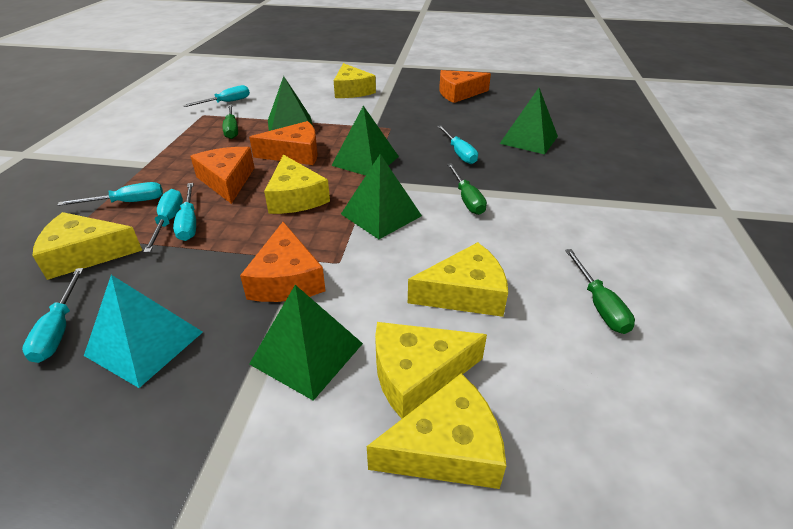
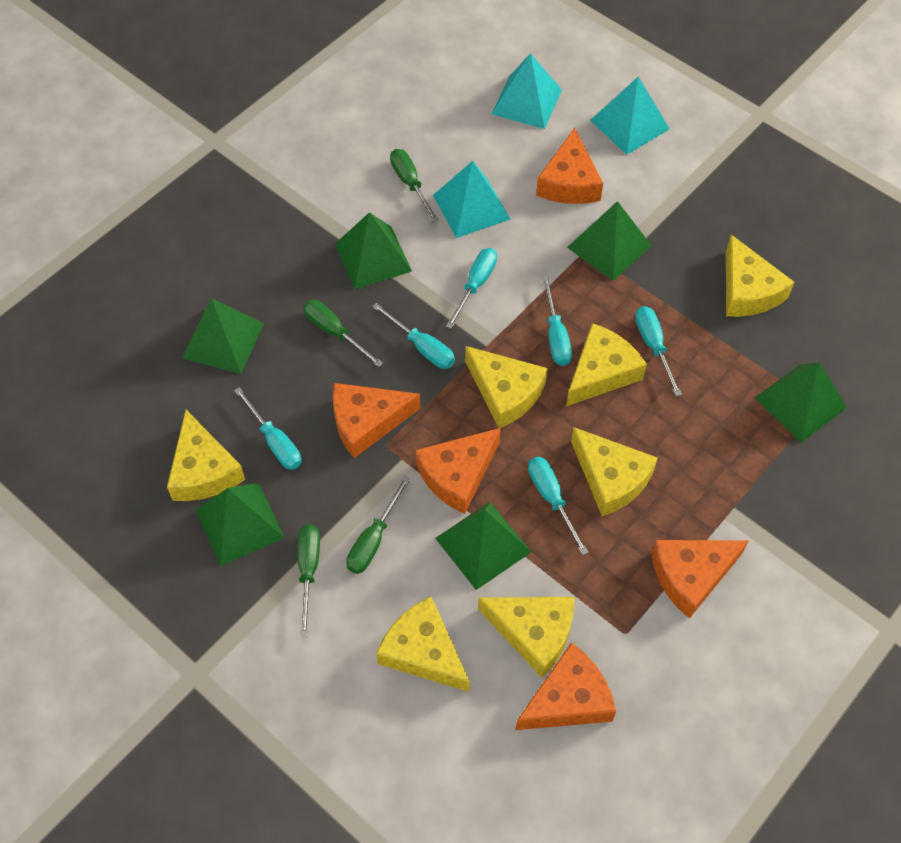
green pyramid: [249,285,363,401] [268,76,313,131] [331,106,399,176] [341,154,422,239] [500,88,558,154] = 5 -> [182,298,264,374] [196,483,285,566] [335,212,412,289] [435,502,531,590] [567,201,652,281] [754,362,847,442] = 6
green screwdriver: [222,104,238,139] [447,163,487,215] [565,249,635,334] = 3 -> [297,524,320,637] [303,300,383,367] [346,476,410,574] [390,149,439,223] = 4
orange cheese: [190,147,254,204] [240,222,326,302] [249,121,318,165] [439,70,491,103] = 4 -> [333,383,421,458] [415,428,501,514] [515,643,616,730] [536,128,603,204] [652,540,749,619] = 5
turquoise pyramid: [84,275,203,388] = 1 -> [433,161,510,238] [492,53,562,129] [590,76,670,155] = 3
yellow cheese: [33,212,142,280] [264,155,330,214] [334,63,376,98] [367,373,506,489] [375,322,487,419] [408,242,508,317] = 6 -> [167,410,245,501] [376,596,470,692] [465,346,548,428] [478,597,574,677] [566,323,647,406] [571,427,658,516] [726,235,794,317] = 7

